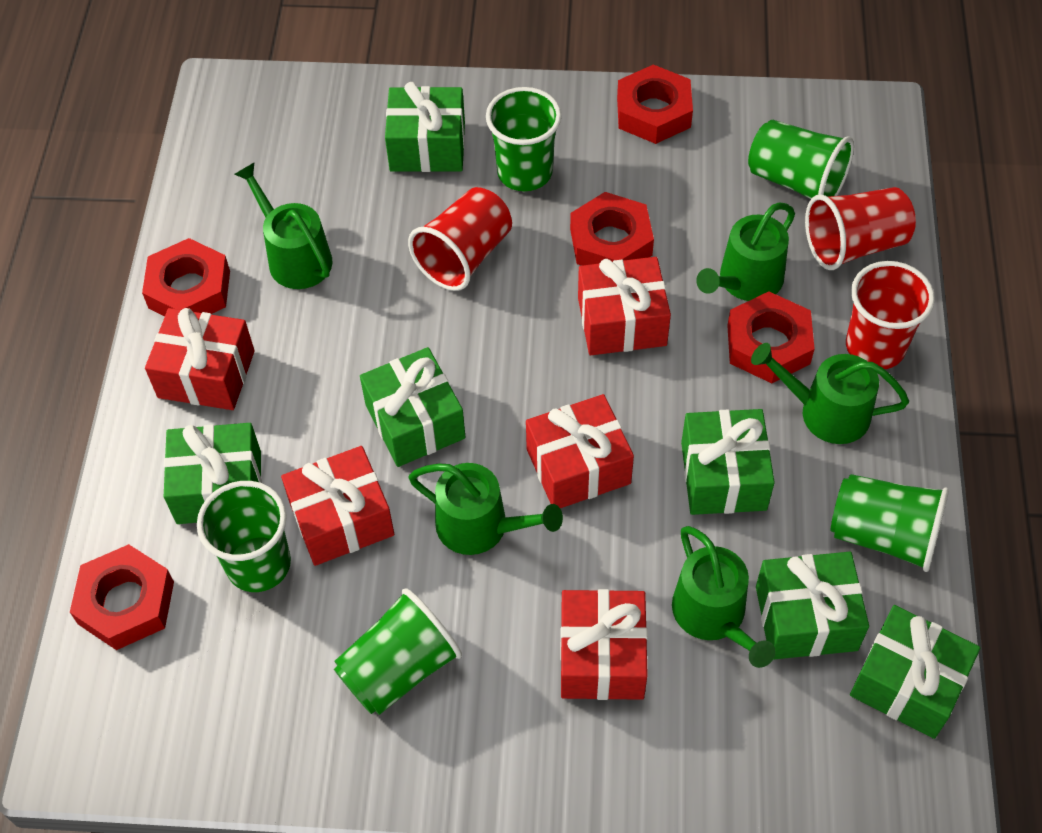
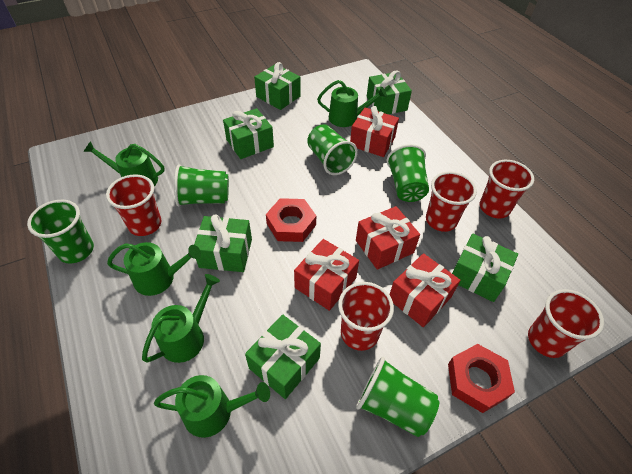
red cup: [408,187,512,291] [805,187,916,270] [846,261,935,369] = 3 -> [106,174,162,236] [338,282,394,351] [426,171,477,232] [480,160,534,218] [528,289,604,358] = 5
red gift: [145,308,255,410] [281,446,394,566] [526,394,634,508] [560,589,648,700] [578,257,671,355] = 5 -> [294,239,359,311] [350,106,399,157] [356,206,420,270] [389,253,460,327] = 4
red nut: [70,544,174,650] [142,238,230,316] [570,192,654,266] [617,65,693,144] [727,292,815,383] = 5 -> [266,198,316,242] [448,344,515,413] = 2

